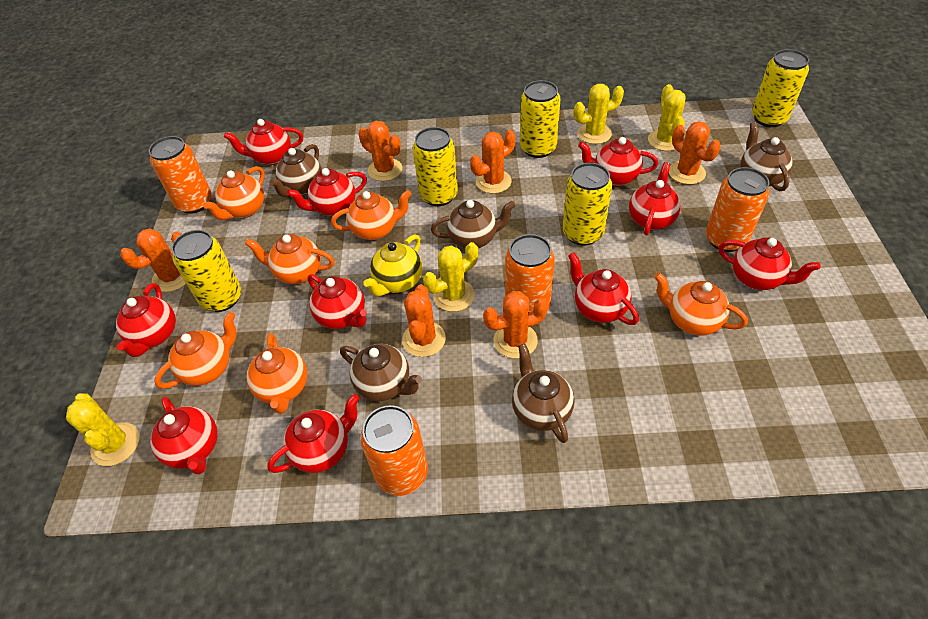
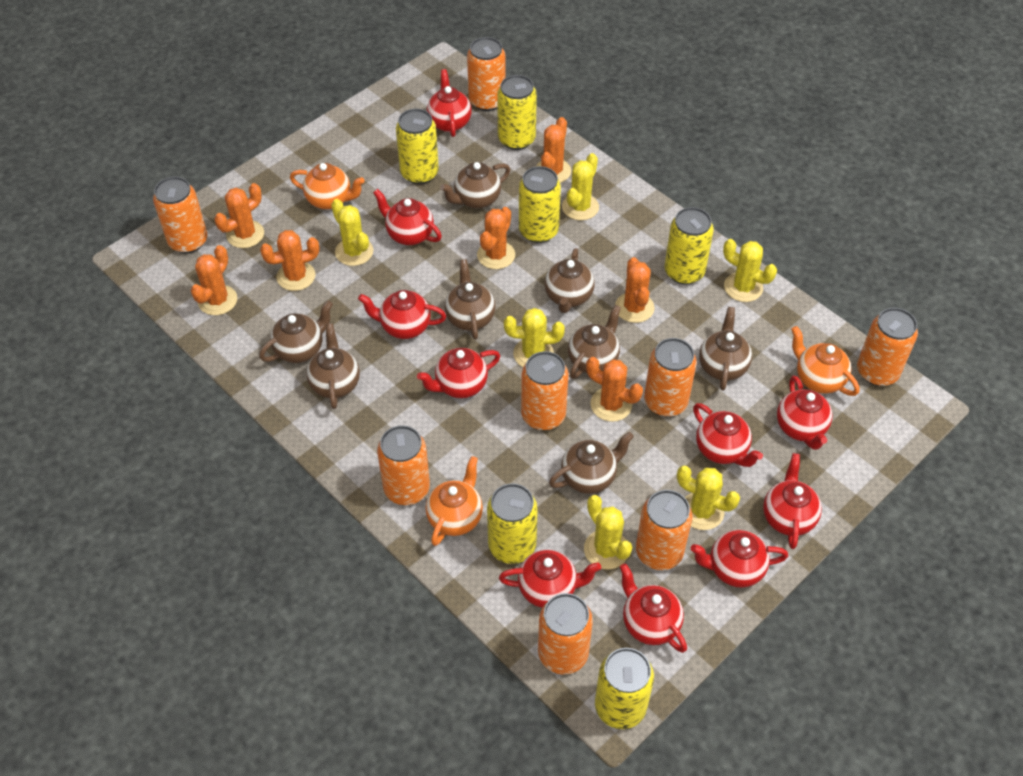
brown teapot: [269,144,322,197] [340,344,422,401] [431,200,515,248] [512,344,574,443] [740,122,793,191] = 5 -> [259,300,333,363] [306,323,360,409] [440,162,510,209] [445,259,495,340] [544,248,595,313] [549,432,634,494] [568,305,621,379] [699,307,752,391] = 8
orange cactus: [120,229,186,292] [359,121,402,181] [402,284,446,357] [470,130,516,194] [483,291,548,359] [669,121,721,185] = 6 -> [191,245,237,315] [214,183,264,248] [260,230,320,291] [477,207,515,269] [536,117,571,183] [586,357,643,422] [615,257,655,323] = 7
orange can: [149,136,212,214] [360,405,428,496] [505,234,555,312] [706,167,770,252] = 4 -> [153,176,207,253] [377,425,430,505] [467,37,506,111] [521,351,569,430] [538,593,593,675] [636,490,692,570] [644,338,697,417] [857,308,918,386] = 8
orange teapot: [154,312,237,389] [203,166,265,220] [245,234,335,284] [247,333,307,414] [331,190,412,240] [654,273,748,336] = 6 -> [290,163,365,209] [426,456,483,546] [791,326,859,396] = 3
yellow cactus: [66,393,140,466] [423,242,478,312] [574,84,624,144] [648,84,686,151] = 4 -> [331,199,373,266] [504,308,565,367] [562,153,599,220] [584,495,632,570] [677,466,740,530] [723,239,777,302] = 6
yellow can: [171,230,241,312] [413,127,458,206] [520,80,560,158] [563,163,612,245] [752,49,809,127] = 5 -> [396,108,439,184] [487,483,538,564] [497,75,537,150] [519,166,561,243] [595,648,654,729] [665,207,714,284] = 6
yellow teapot: [363,234,423,297] = 1 -> none = 0

